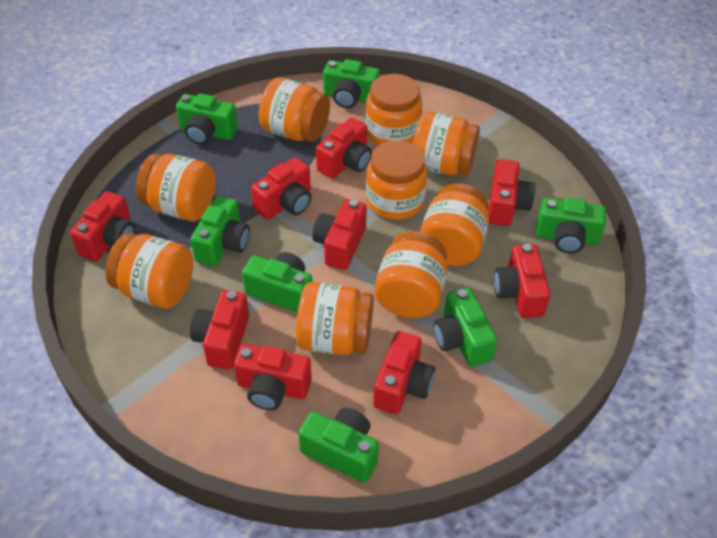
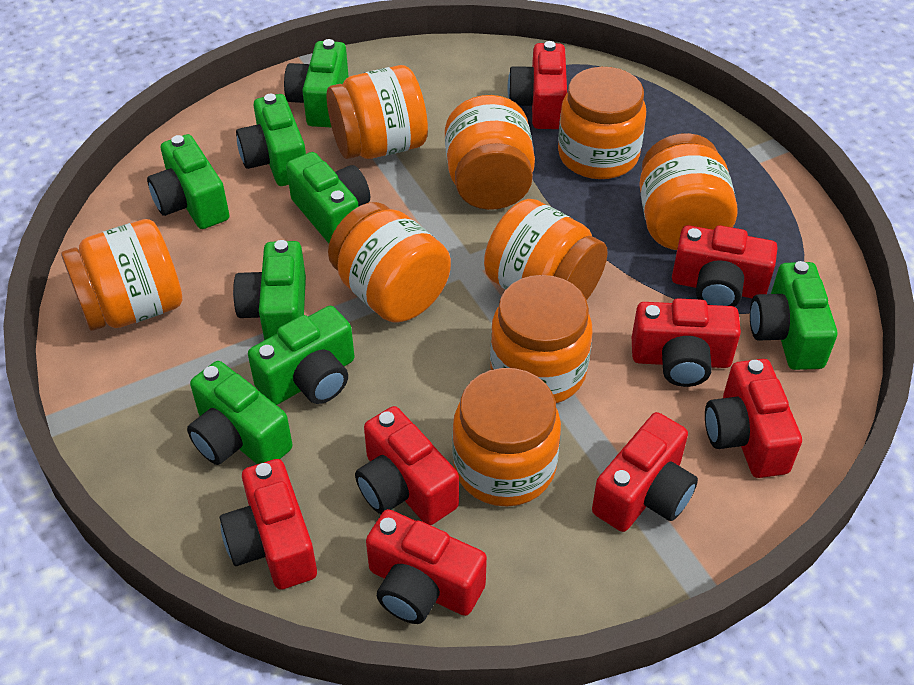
green camera: [176,93,238,145] [191,196,250,266] [242,252,313,313] [298,408,379,483] [323,59,380,108] [433,288,497,367] [536,197,606,254] = 7 -> [147,134,229,229] [187,361,292,465] [233,240,306,340] [236,94,306,186] [248,306,354,405] [284,39,349,127] [286,152,370,243] [750,261,837,370] = 8
red camera: [70,191,135,261] [190,290,249,369] [234,344,312,410] [251,157,312,220] [313,199,367,270] [316,117,372,179] [373,331,435,414] [489,159,535,226] [494,244,551,318] = 9 -> [220,459,317,590] [355,406,459,525] [366,509,487,624] [508,41,567,129] [592,412,698,532] [632,298,741,387] [672,225,778,307] [705,359,802,478] = 8

